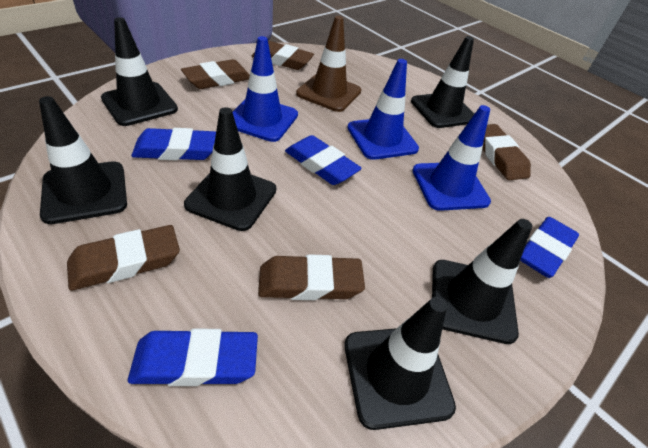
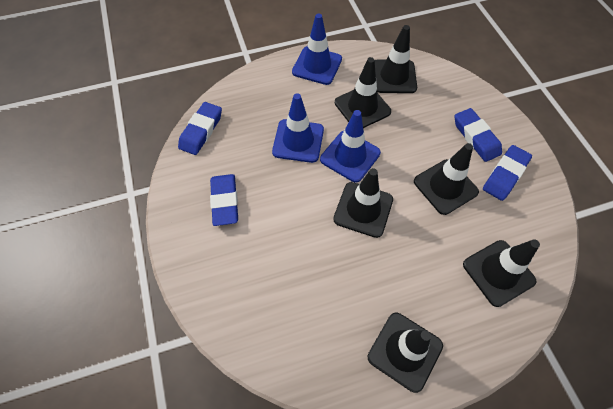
brown eraser: [67,225,180,291] [181,59,250,89] [252,41,314,70] [258,254,365,300] [482,124,531,180] = 5 -> none = 0
brown traffic cone: [296,16,361,112] = 1 -> none = 0

